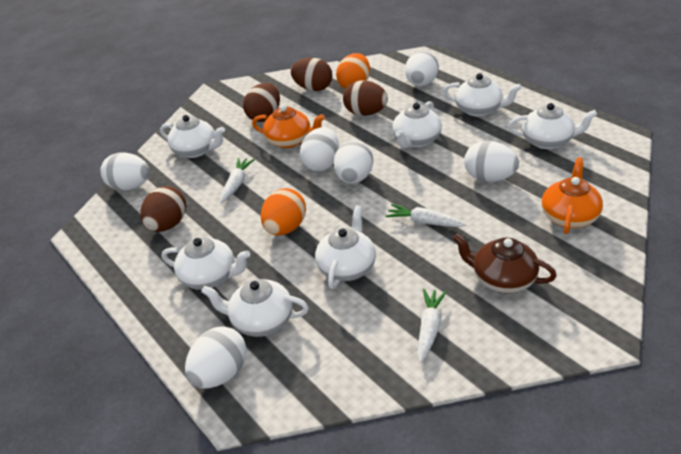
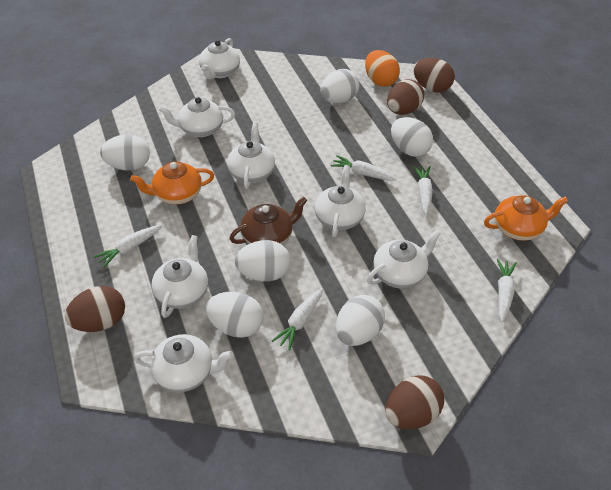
orange egg: [261,188,306,235] [336,53,370,89] = 2 -> [365,50,400,87] = 1
white carrot: [220,158,255,203] [385,204,467,227] [417,289,447,363] = 3 -> [93,224,162,268] [272,288,323,350] [330,155,397,181] [413,166,433,215] [497,259,517,322] = 5

